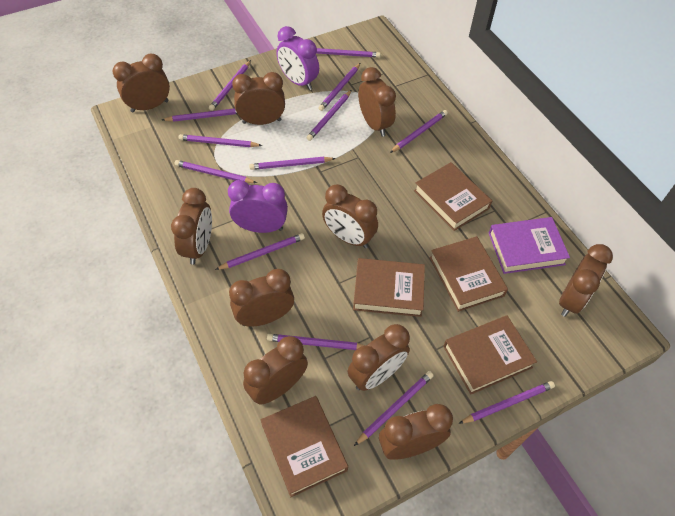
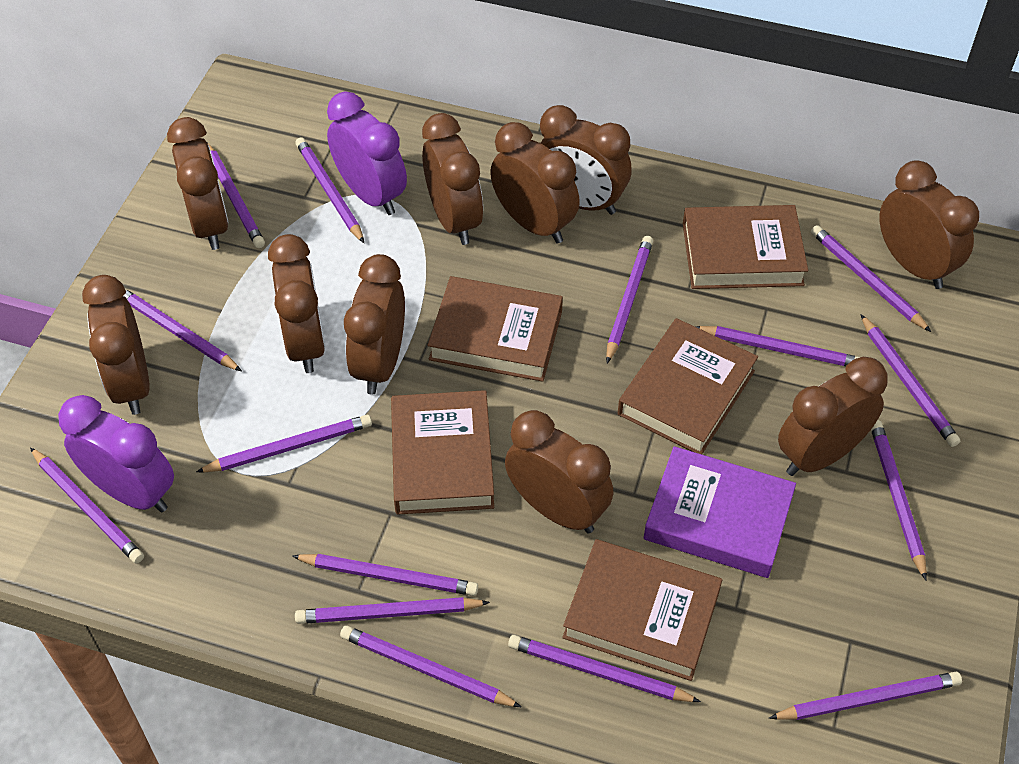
purple pencil: [162,108,237,122] [174,160,257,183] [179,134,262,147] [209,60,251,111] [215,233,305,270] [249,157,336,170] [267,334,365,350] [307,90,352,141] [316,48,381,58] [318,63,360,111] [354,371,433,446] [390,110,448,153] [459,381,555,424] = 13 -> [30,447,144,563] [123,289,242,371] [196,415,372,472] [207,143,265,248] [292,554,478,596] [295,137,364,243] [295,597,490,624] [340,625,521,707] [508,635,701,702] [606,236,653,363] [696,326,860,366] [769,672,962,720] [811,225,931,332] [860,314,960,447] [871,420,927,580] = 15

